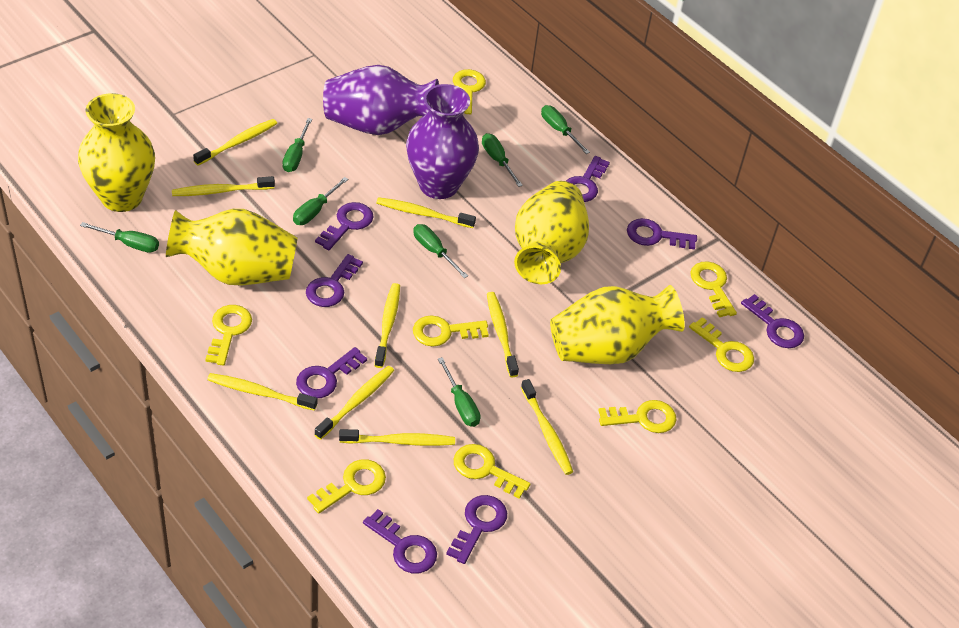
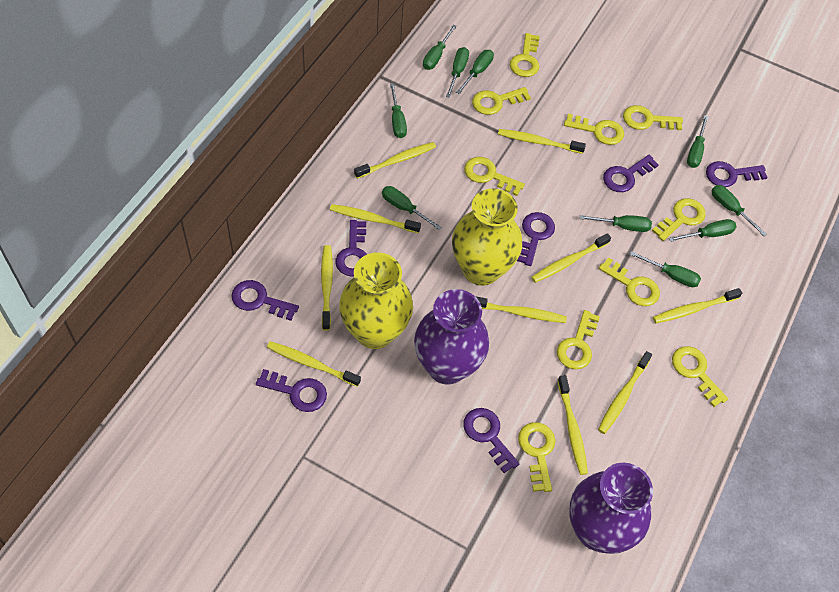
green screwdriver: [80,222,159,253] [282,118,312,172] [293,177,348,225] [413,224,468,278] [438,357,480,427] [482,133,523,187] [541,105,590,154] = 7 -> [382,186,442,230] [390,83,407,138] [423,24,457,70] [446,47,469,98] [456,50,494,94] [580,215,652,232] [630,251,701,287] [669,219,736,242] [687,115,708,168] [712,185,767,236] = 10
purple key: [296,347,367,398] [306,254,363,307] [315,202,374,250] [363,509,437,573] [446,495,507,564] [566,156,610,202] [627,218,697,250] [741,294,804,348] = 8 -> [231,280,299,321] [256,369,327,412] [335,220,367,277] [463,408,520,473] [517,212,555,266] [603,155,659,192] [706,161,768,187] = 7
yellow key: [205,305,252,366] [307,459,386,514] [413,315,489,346] [453,69,486,114] [454,444,531,499] [598,400,676,433] [689,317,754,372] [690,261,737,317] = 8 -> [464,157,525,196] [472,87,531,115] [510,33,540,77] [518,422,556,492] [557,310,600,369] [564,114,624,145] [599,257,660,306] [623,105,683,130] [652,198,706,241] [672,346,728,407] = 10
yellow toothbrush: [172,176,275,196] [193,119,277,166] [207,373,317,411] [314,366,394,440] [339,429,455,446] [374,283,400,368] [376,197,476,228] [487,292,519,378] [521,379,573,475] = 9 -> [267,341,361,387] [321,245,333,331] [330,204,421,233] [354,142,436,179] [475,296,567,323] [498,129,586,154] [531,233,611,283] [558,375,588,475] [598,351,652,434] [653,288,742,323] = 10
yellow vase: [78,93,155,212] [166,209,298,285] [514,181,589,284] [550,285,685,364] = 4 -> [339,252,413,349] [452,188,522,286] = 2

